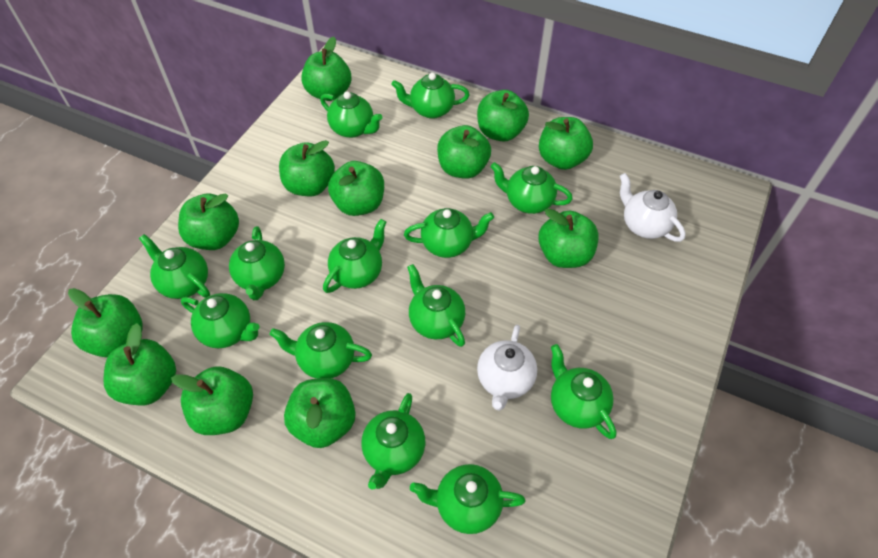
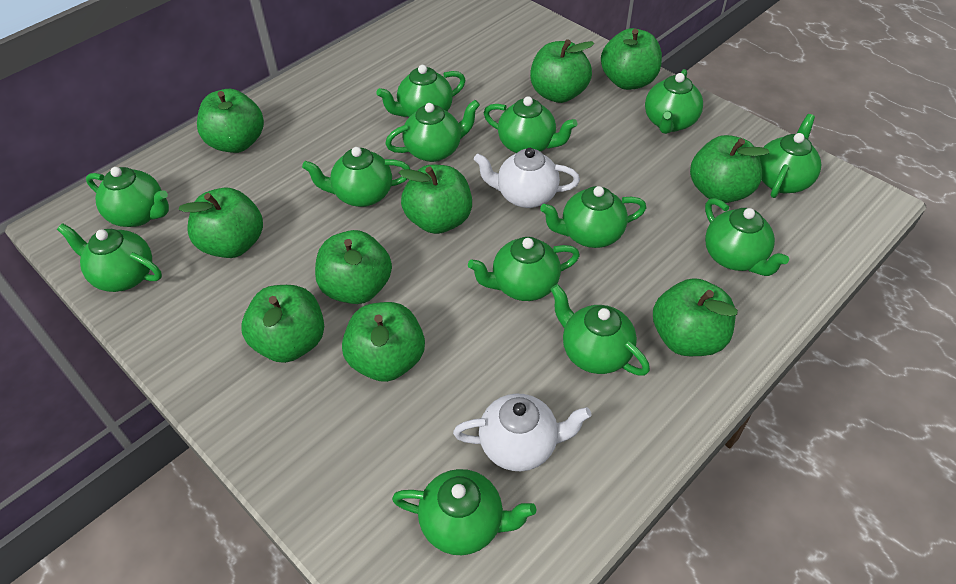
green apple: [68,288,143,358] [103,323,176,405] [171,366,253,435] [178,193,239,250] [279,140,335,196] [284,378,356,448] [301,37,351,101] [328,161,384,216] [437,125,491,179] [477,90,529,141] [538,208,599,268] [539,117,593,170] = 12 -> [179,188,263,258] [197,89,264,153] [241,285,324,363] [315,230,392,304] [342,302,425,382] [399,165,472,234] [530,39,594,103] [601,28,662,90] [653,278,738,356] [690,135,769,203] = 10

